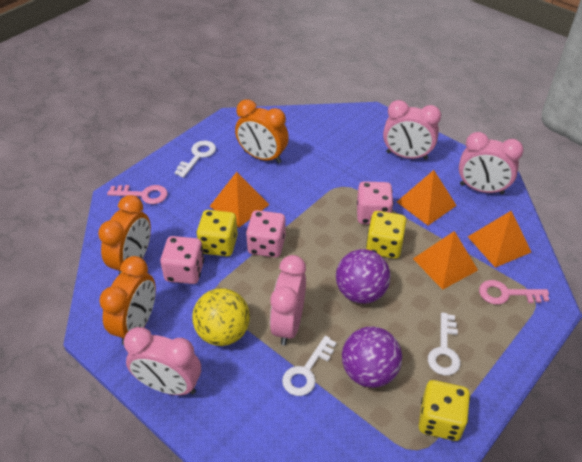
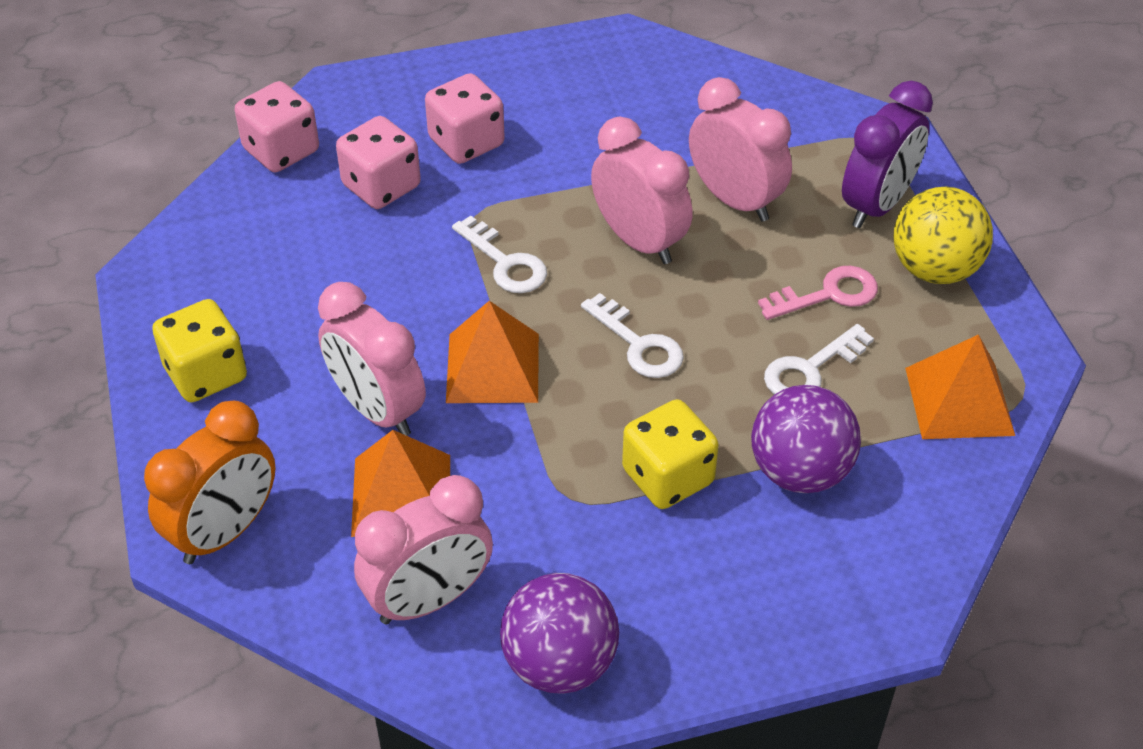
orange clock: [98,195,151,274] [99,256,156,345] [235,99,289,163] = 3 -> [144,401,275,564] = 1
orange pyramid: [210,172,269,227] [397,170,457,225] [413,231,478,290] [468,211,531,268] = 4 -> [351,430,450,537] [446,301,539,403] [905,334,1015,439] = 3
pink key: [107,185,168,204] [479,280,549,305] = 2 -> [758,266,878,320] = 1
purple clock: none = 0 -> [842,81,933,228] = 1
yellow dice: [197,210,238,256] [366,211,406,259] [419,380,470,441] = 3 -> [152,299,247,402] [622,399,719,509] = 2

